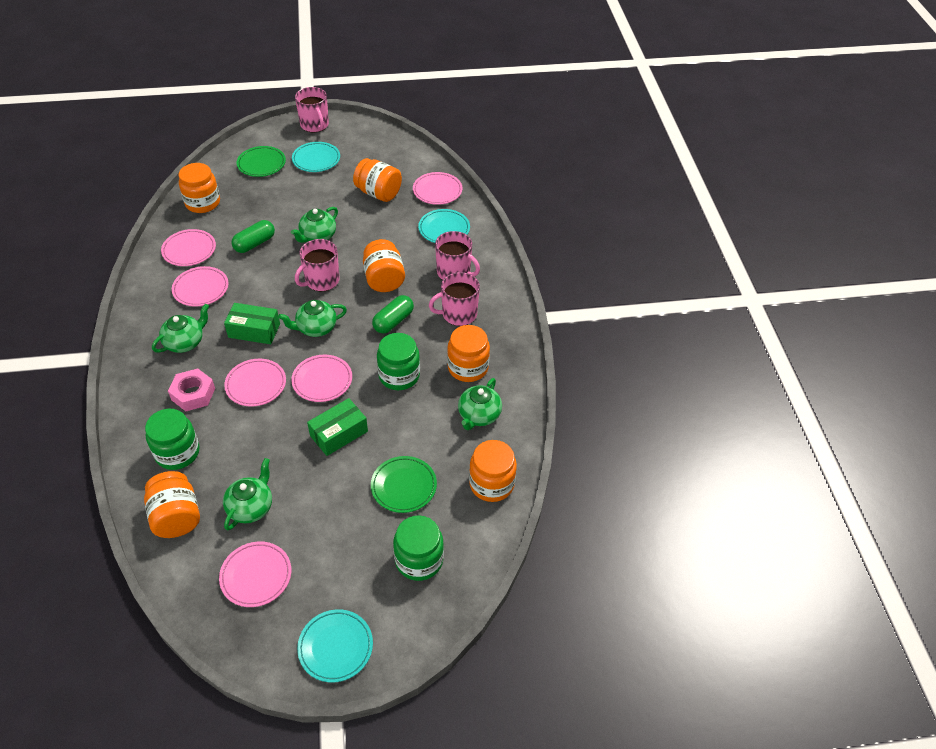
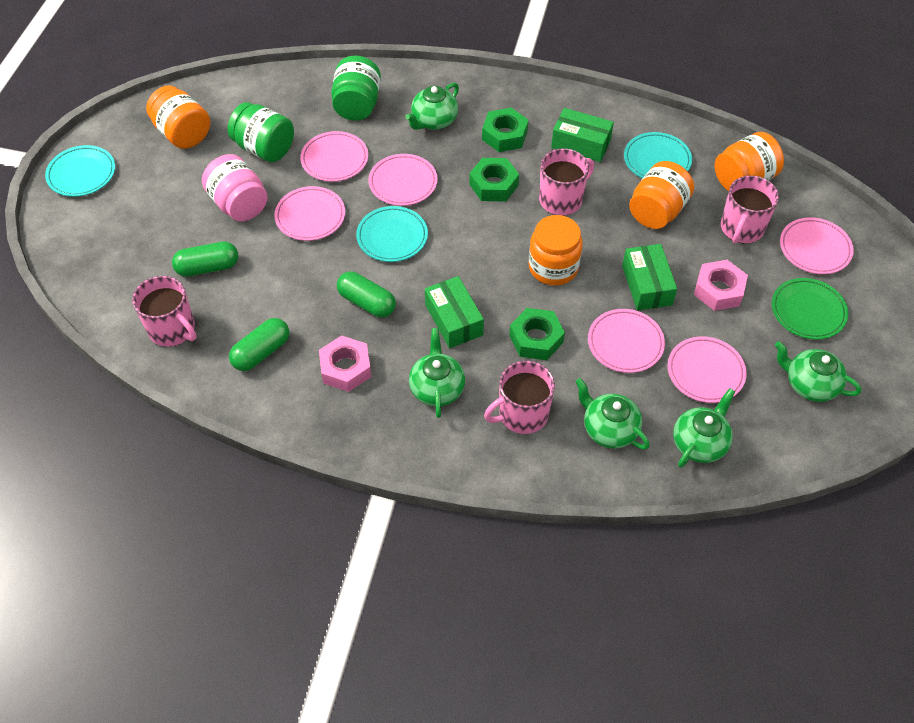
green box: [224,303,280,344] [307,398,368,456] = 2 -> [425,276,484,348] [551,108,614,162] [622,244,677,311] = 3
green capsule: [231,220,275,253] [372,295,414,334] = 2 -> [172,242,238,277] [229,318,289,371] [337,272,396,318] = 3
green jar: [145,409,200,470] [377,333,420,390] [393,515,444,581] = 3 -> [228,102,294,162] [331,56,381,121] = 2
green nut: none = 0 -> [469,158,519,202] [482,108,528,152] [509,308,565,360] = 3
green plate: [237,146,286,177] [371,456,437,513] = 2 -> [772,278,848,340] = 1
orange jar: [144,471,200,538] [179,163,220,213] [353,158,402,202] [363,239,405,292] [447,325,490,382] [469,440,517,502] = 6 -> [146,86,210,149] [529,215,583,286] [629,161,694,229] [715,132,784,191] = 4
pink jar: none = 0 -> [202,154,268,221] = 1
pink nut: [168,369,215,411] = 1 -> [319,335,372,392] [694,260,748,311] = 2

